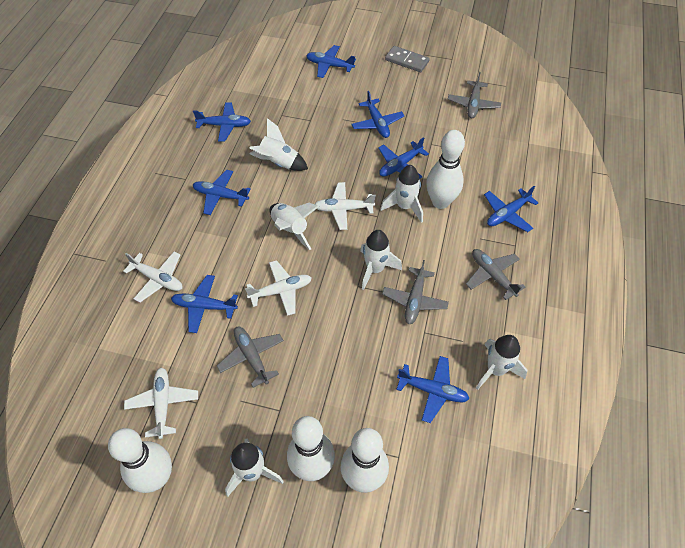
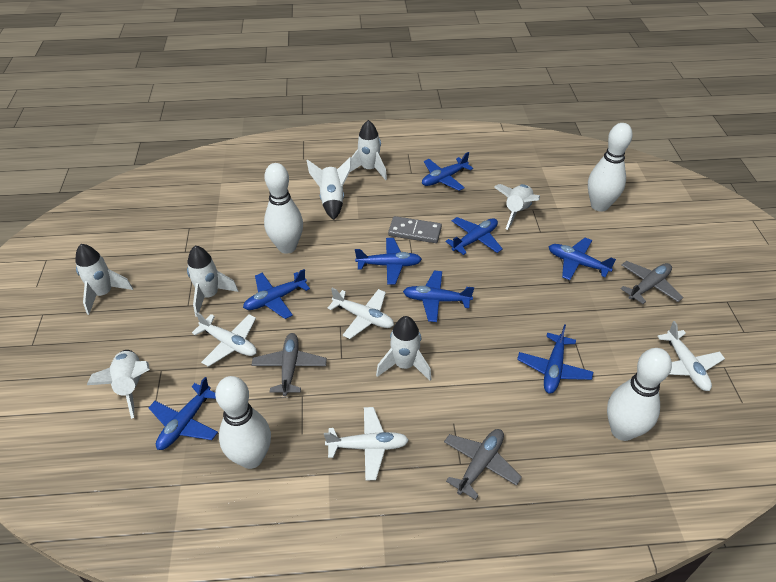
grey plane: [217,326,284,388] [382,260,449,324] [448,72,501,118] [466,249,526,300] = 4 -> [252,333,327,396] [444,429,522,500] [620,261,683,304] = 3
white rocket: [225,438,284,497] [249,118,308,171] [269,203,319,250] [360,230,402,290] [380,165,423,223] [476,335,527,390] = 6 -> [75,244,133,315] [87,350,150,419] [187,245,238,317] [307,157,351,220] [350,120,387,180] [376,316,432,381] [494,184,540,230] = 7

